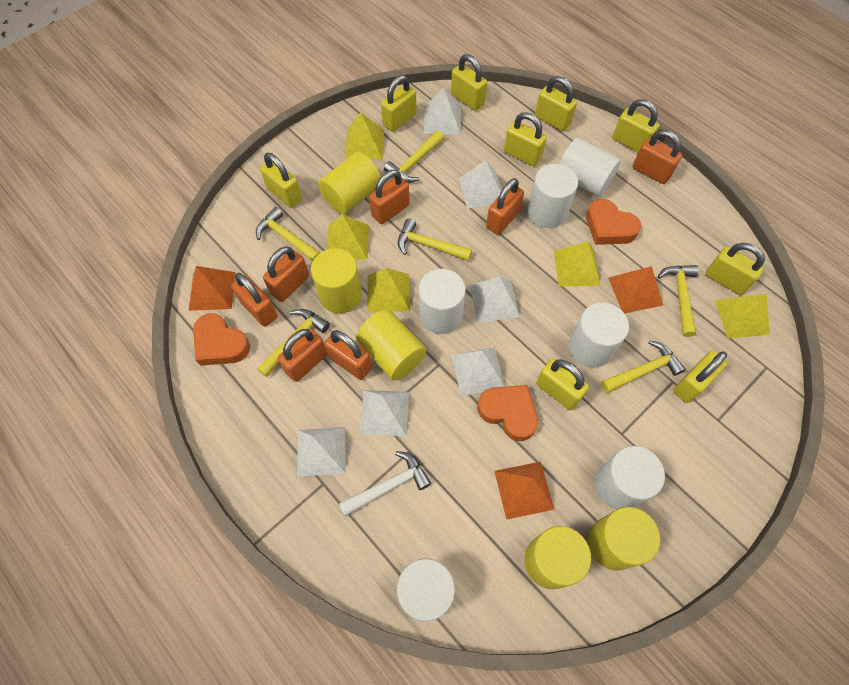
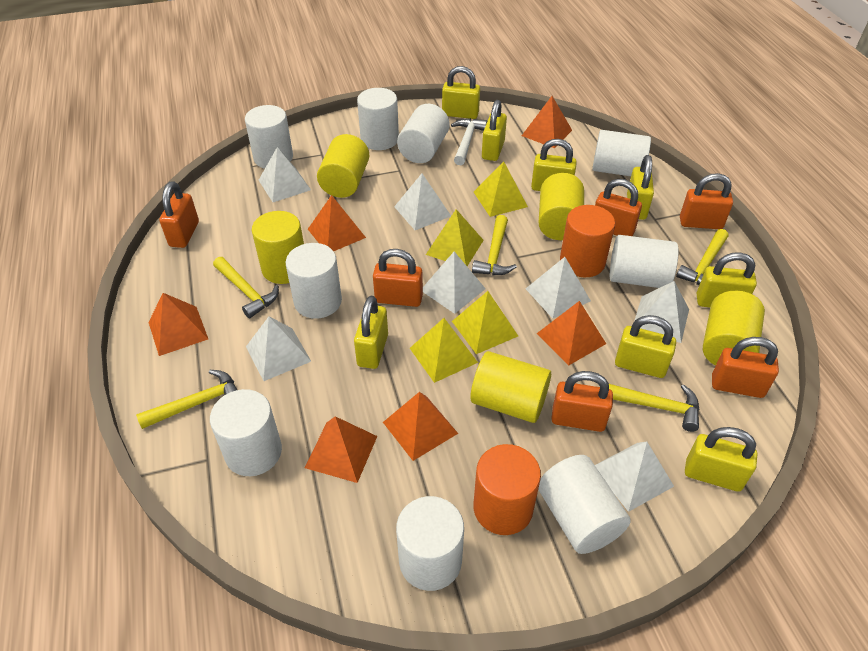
orange cylinder: none = 0 -> [473,444,541,535] [560,205,615,277] = 2
orange heart: [193,313,250,366] [478,385,538,441] [586,199,641,245] = 3 -> none = 0
orange padlock: [231,273,278,327] [263,246,309,302] [278,329,327,382] [324,330,372,380] [369,170,410,224] [486,178,524,235] [633,130,682,184] = 7 -> [159,181,199,248] [373,249,423,307] [551,371,613,432] [595,179,642,236] [680,173,733,229] [712,337,779,398] = 6
orange pyramid: [189,266,235,311] [494,462,554,520] [609,266,663,314] = 3 -> [148,293,208,356] [305,416,377,483] [308,195,366,251] [383,392,458,461] [522,96,572,148] [536,301,606,366] = 6
white cylinder: [397,559,455,621] [419,269,466,334] [528,164,578,228] [559,138,621,196] [569,303,629,368] [595,446,665,509] = 6 -> [210,389,282,476] [245,105,293,169] [286,243,342,319] [357,88,399,150] [396,496,464,591] [397,104,450,163] [538,455,631,554] [592,130,651,176] [610,235,679,288] = 9
white pyramid: [297,427,346,477] [360,390,409,436] [424,87,461,135] [451,347,505,396] [459,161,502,209] [470,277,520,323] = 6 -> [246,317,311,381] [259,147,311,202] [394,174,451,230] [423,252,486,314] [526,257,591,319] [595,441,674,512] [635,281,689,343] = 7
yellow hammer: [256,207,320,261] [257,309,330,377] [384,131,444,183] [398,219,472,261] [601,340,685,393] [658,265,699,337] = 6 -> [136,370,237,429] [213,257,279,318] [472,215,517,275] [609,384,699,432] [676,229,728,285] = 5
yellow padlock: [260,153,302,208] [381,75,417,132] [451,54,487,111] [504,112,547,166] [535,76,577,131] [536,359,589,410] [612,99,660,152] [673,351,728,403] [706,243,765,295] = 9 -> [354,296,388,369] [442,66,480,119] [482,100,507,161] [531,139,577,191] [615,315,676,378] [627,155,654,220] [685,427,757,492] [697,252,757,307] = 8
yellow pyramid: [327,214,369,259] [345,112,384,159] [368,268,410,313] [554,242,601,287] [715,293,770,339] = 5 -> [410,318,478,383] [426,209,484,266] [452,291,518,354] [474,161,528,217] = 4

